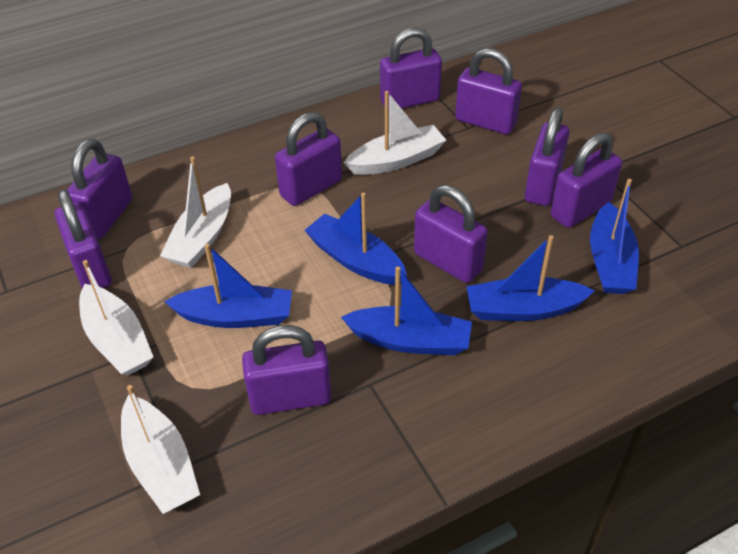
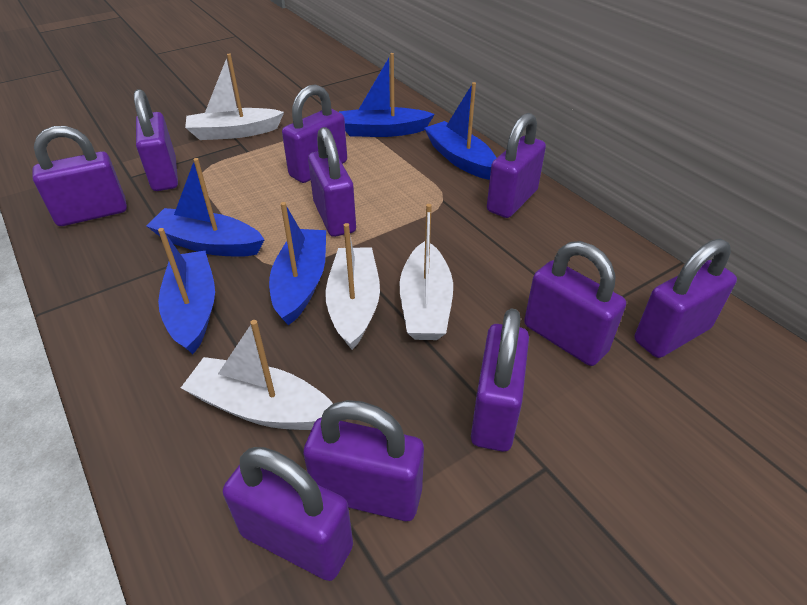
purple padlock: [55,189,112,289] [67,139,132,239] [242,325,332,415] [275,112,342,206] [380,28,442,109] [414,185,488,283] [455,48,522,134] [525,107,570,206] [551,132,622,228] = 9 -> [32,126,127,226] [134,89,178,191] [223,447,353,581] [282,84,347,183] [303,400,424,521] [308,127,356,237] [471,308,529,452] [487,113,546,218] [524,241,626,366] [634,239,737,358] = 10

